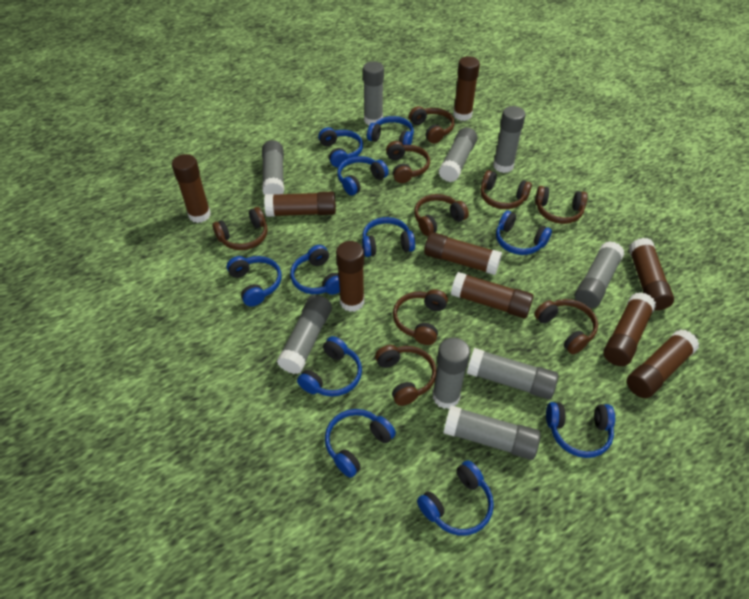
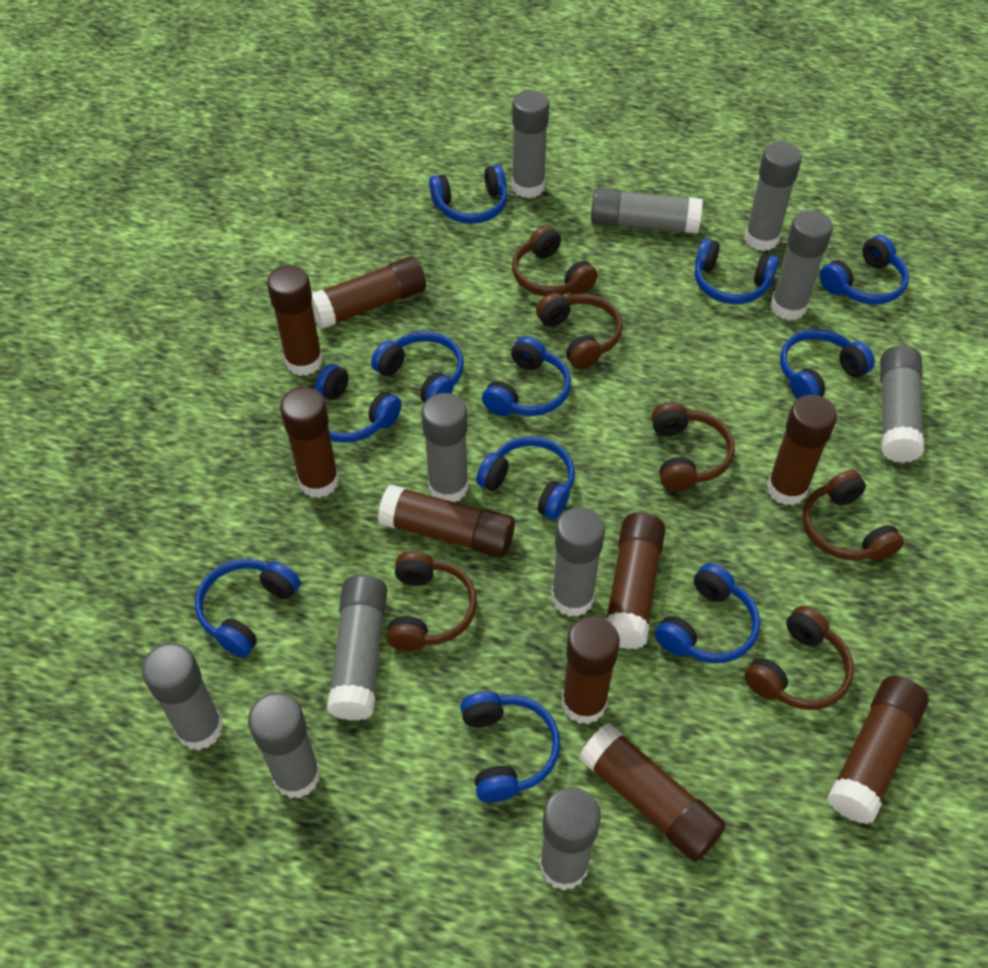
brown headphones: [212,207,267,250] [375,345,436,406] [386,141,430,183] [393,289,448,345] [409,106,455,144] [414,194,469,236] [480,170,532,209] [534,299,598,354] [535,186,587,224] = 9 -> [387,551,477,651] [512,225,598,296] [536,293,623,370] [651,402,735,491] [744,606,854,710] [802,470,904,561] = 6
grey glue stick: [262,140,284,195] [277,295,332,374] [363,61,384,125] [433,337,470,409] [439,127,477,182] [443,405,541,460] [467,348,558,399] [493,106,526,173] [575,241,624,308] = 9 -> [142,643,223,750] [248,693,321,798] [327,575,387,720] [421,393,468,502] [512,90,549,198] [539,787,601,891] [551,507,605,617] [591,188,703,234] [744,142,802,251] [770,210,833,320] [880,345,924,463] = 11

